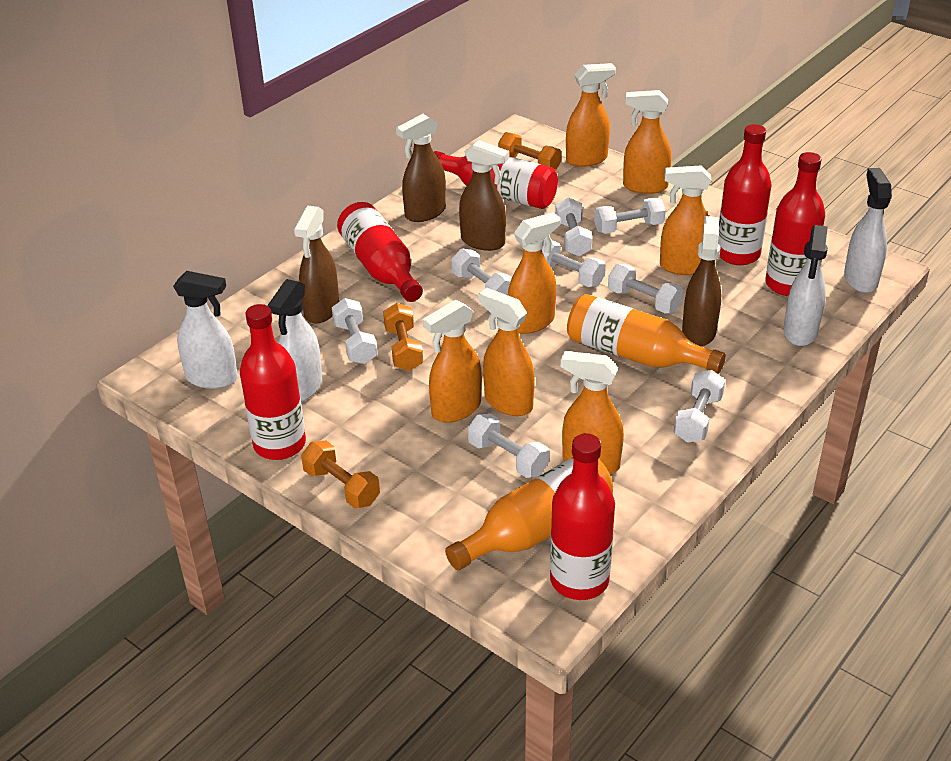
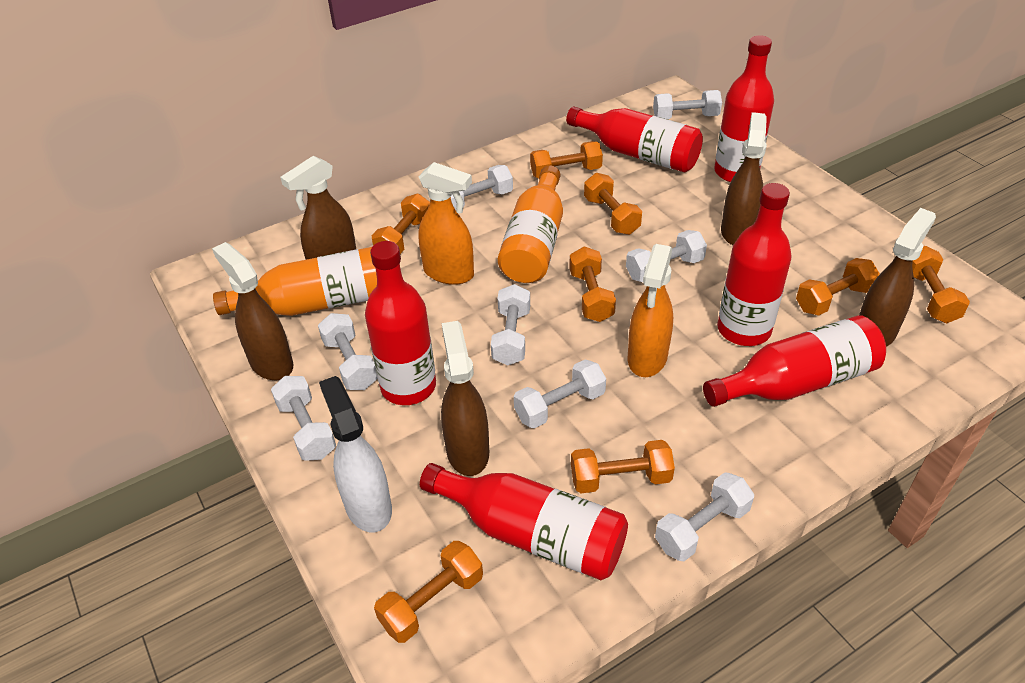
brown spray bottle: [294,205,339,324] [396,114,446,222] [459,140,509,251] [682,216,721,346] = 4 -> [212,242,293,380] [280,156,356,260] [441,321,489,476] [721,112,767,245] [859,208,936,347] = 5
orange dumbbell: [301,441,380,508] [383,303,423,371] [498,132,561,171] = 3 -> [372,194,430,254] [374,541,483,643] [530,141,603,178] [569,247,616,322] [571,440,675,493] [584,173,642,235] [796,258,880,316] [912,246,970,323] = 8
orange spray bottle: [422,299,482,423] [478,288,535,416] [508,212,560,334] [561,351,624,474] [566,63,616,167] [623,90,672,194] [660,165,711,275] = 7 -> [418,162,474,285] [628,244,673,377] = 2
white spray bottle: [173,271,238,389] [268,279,322,402] [783,225,828,346] [844,168,892,293] = 4 -> [319,376,392,532] = 1

